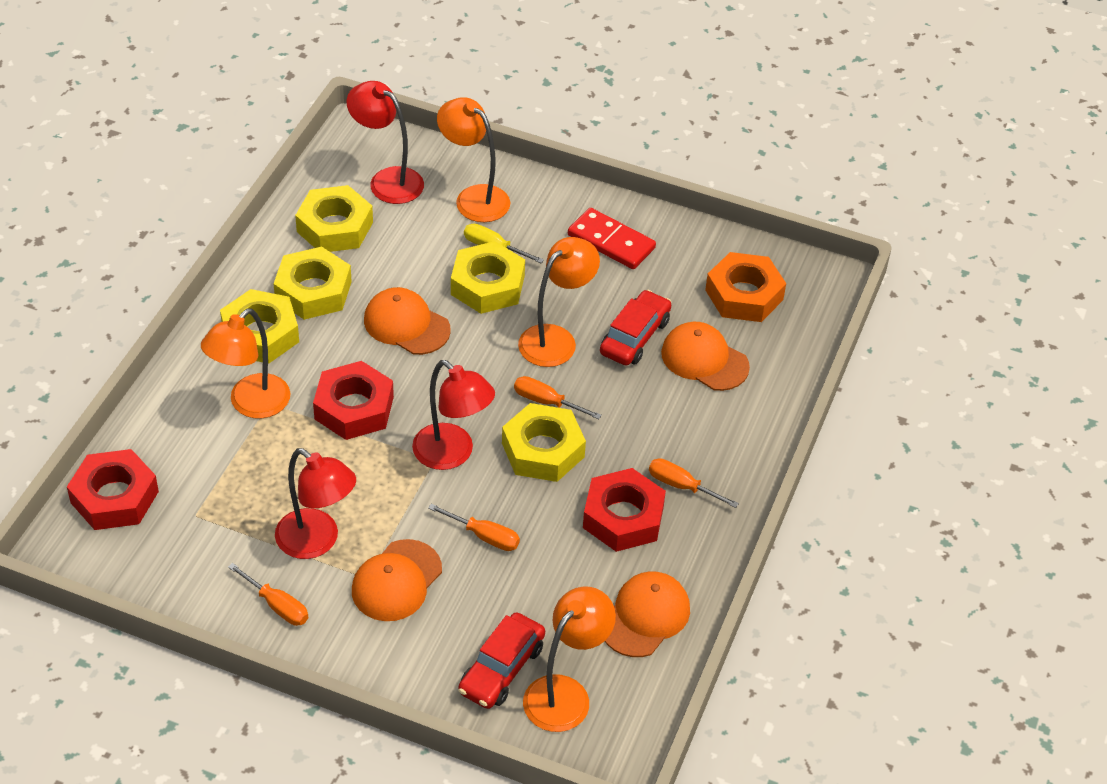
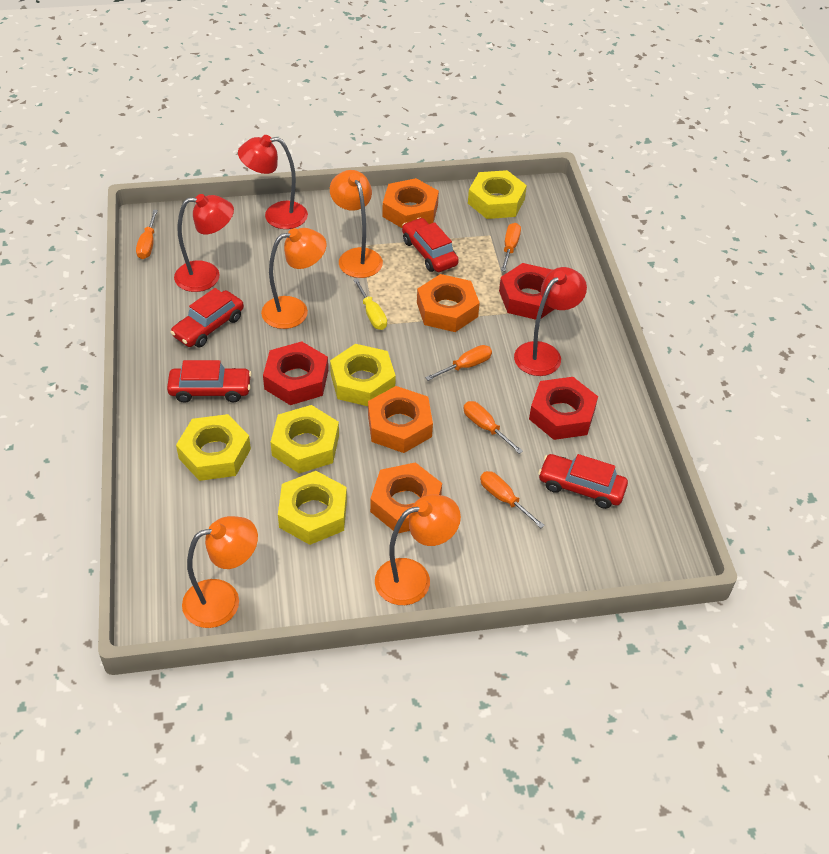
orange cap: [352,539,442,621] [364,287,451,355] [605,571,690,657] [661,322,750,391] = 4 -> none = 0
orange nut: [705,252,786,322] = 1 -> [368,386,433,453] [370,462,442,533] [382,178,439,228] [417,274,480,332] = 4
orange screwdriver: [228,563,308,626] [428,504,520,551] [514,376,602,419] [649,458,739,508] = 4 -> [136,210,158,259] [425,345,492,381] [464,401,523,454] [480,471,545,528] [501,223,521,271] = 5
red car: [458,612,545,709] [600,290,671,366] = 2 -> [167,360,252,403] [170,288,244,347] [402,218,459,272] [538,454,628,509] = 4
red domino: [568,208,656,269] = 1 -> none = 0

